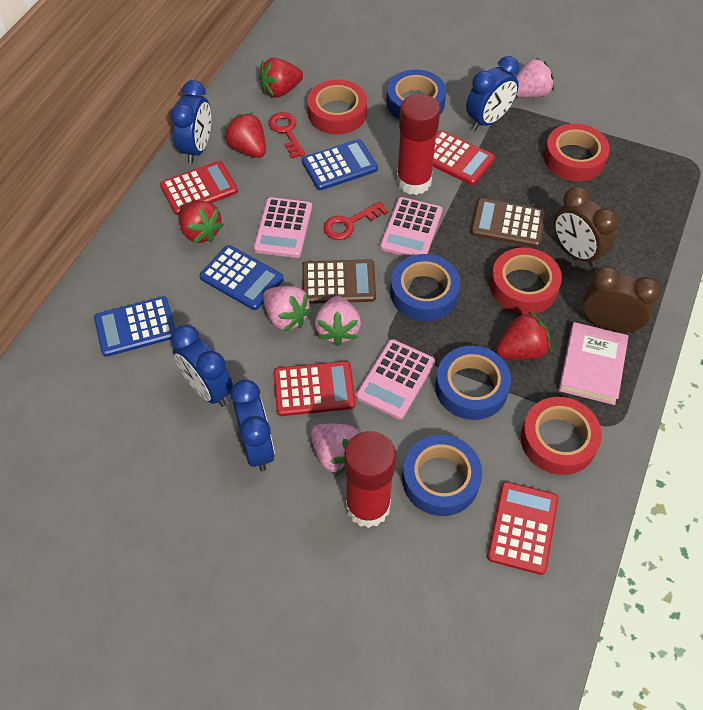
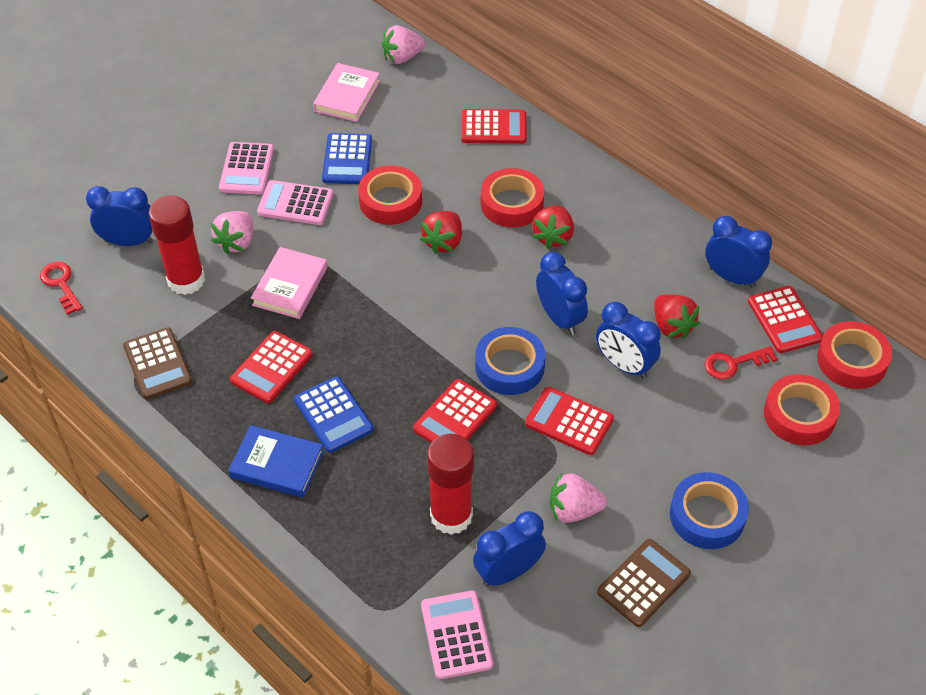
blue book: none = 0 -> [228,425,324,498] = 1
blue calculator: [94,296,176,357] [199,245,284,310] [302,139,378,190] = 3 -> [294,376,373,453] [322,133,372,184] = 2
blue clock: [171,80,211,163] [171,325,233,407] [230,380,275,471] [466,56,520,131] = 4 -> [86,186,153,246] [473,511,546,587] [536,252,588,335] [596,302,661,379] [705,216,772,288] = 5
blue tape: [386,70,446,119] [390,254,460,321] [402,435,482,516] [435,346,511,420] = 4 -> [475,327,545,395] [670,472,749,549] = 2
brown clock: [554,186,619,267] [582,266,661,333] = 2 -> none = 0
pink book: [558,322,629,405] = 1 -> [251,247,327,319] [313,63,380,122] = 2
pink strawberry: [263,286,312,332] [310,423,359,476] [315,296,361,346] [516,58,554,98] = 4 -> [211,211,253,254] [382,25,425,64] [550,473,607,523] = 3
red calculator: [160,161,238,215] [274,361,356,416] [433,130,495,185] [487,482,558,575] = 4 -> [230,331,313,403] [413,379,497,443] [461,109,527,144] [525,387,614,455] [748,286,823,353] = 5
red strawberry: [179,201,224,243] [224,113,266,158] [259,58,303,98] [496,311,551,360] = 4 -> [420,211,462,254] [532,205,574,249] [654,294,700,339] = 3

